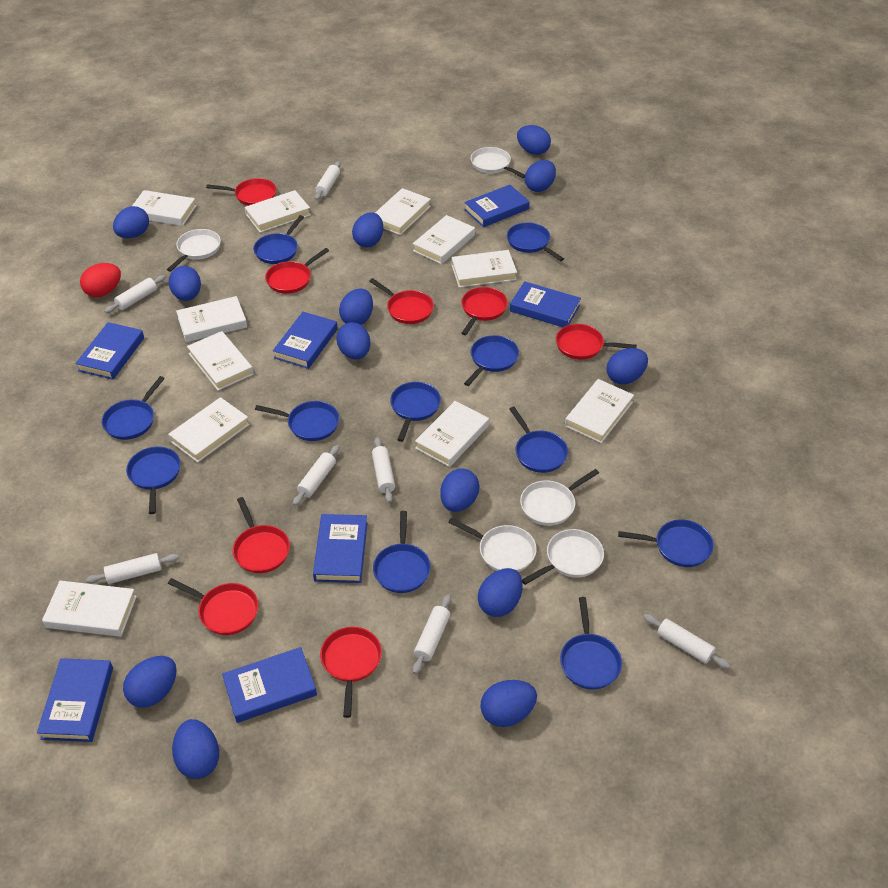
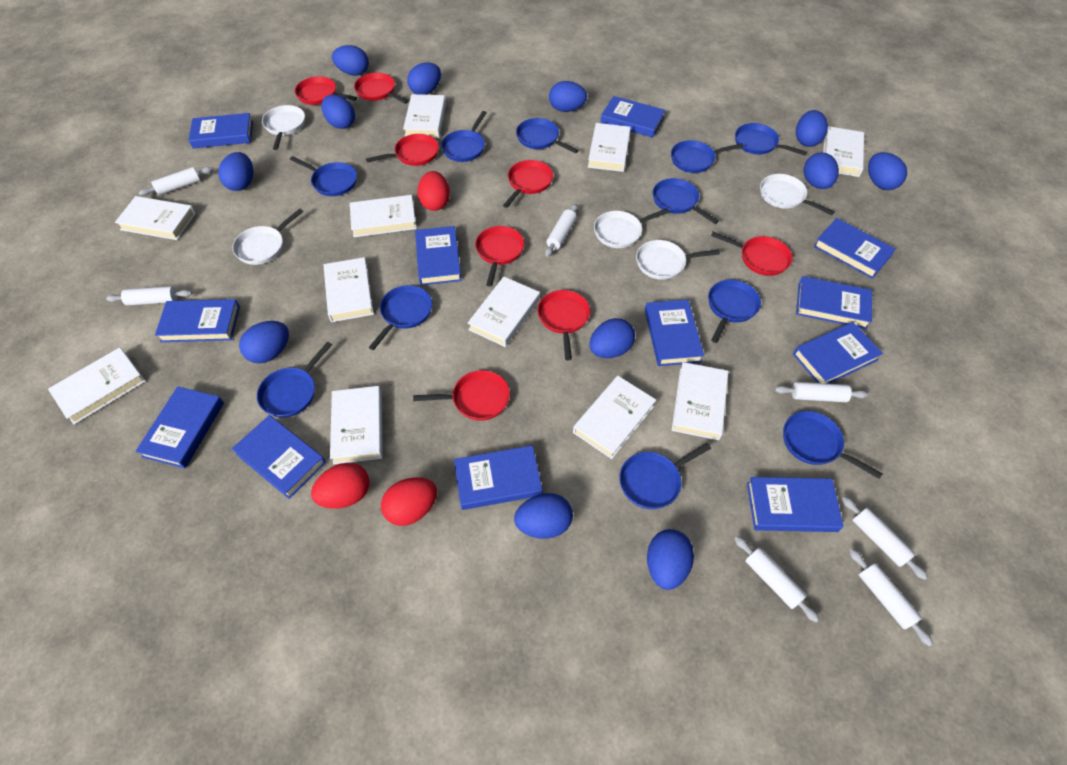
blue book: [37,658,113,742] [75,322,144,380] [222,647,317,723] [273,312,338,369] [313,514,367,583] [464,185,530,227] [510,281,581,327] = 7 -> [135,386,224,469] [155,299,240,342] [188,113,253,148] [232,415,326,499] [415,226,461,286] [454,445,543,510] [601,96,665,138] [645,300,704,366] [747,477,844,532] [793,322,883,384] [796,276,872,329] [814,218,895,279] = 12
blue egg: [113,206,149,238] [123,656,177,708] [169,266,201,301] [172,719,219,779] [337,322,371,360] [339,289,373,325] [352,212,383,247] [440,468,479,512] [478,568,523,617] [480,680,537,727] [517,125,551,155] [525,160,556,192] [607,348,648,384] = 13 -> [218,152,253,191] [239,321,289,364] [321,95,355,129] [332,45,369,76] [407,62,441,95] [514,493,573,539] [549,81,587,112] [589,318,635,358] [647,529,694,590] [796,110,828,147] [803,152,839,189] [868,152,907,190] = 12
red egg: [80,263,121,297] = 1 -> [311,463,370,509] [381,477,437,526] [417,171,450,211] = 3

